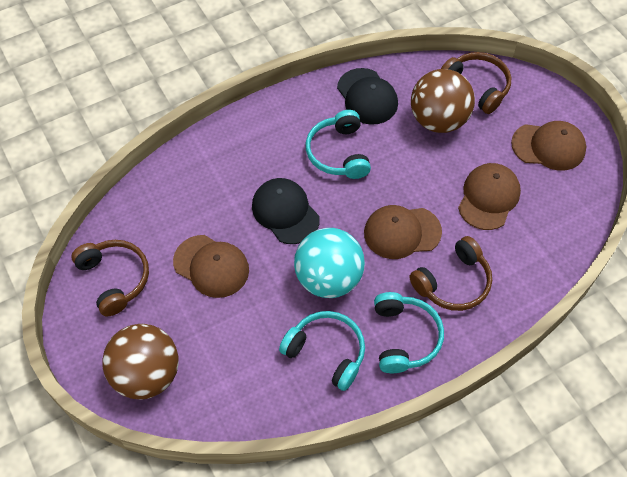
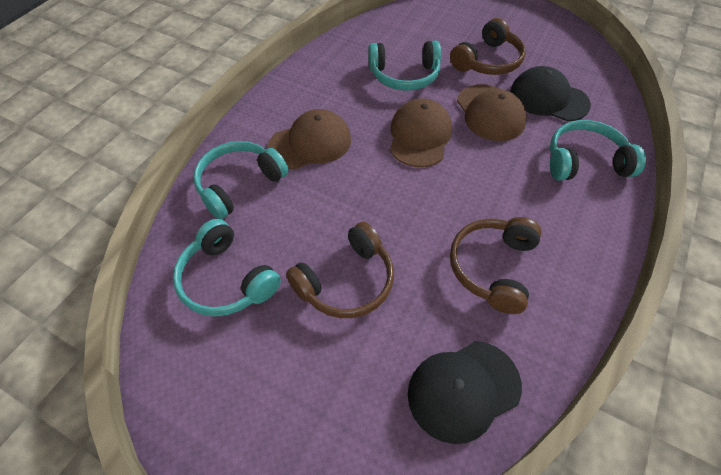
brown ball: [102,324,179,400] [411,69,475,133] = 2 -> none = 0
brown cap: [173,235,249,298] [364,205,442,259] [458,163,521,230] [511,121,586,171] = 4 -> [268,109,351,170] [390,98,452,167] [457,84,527,141] = 3
turquoise ball: [294,228,365,298] = 1 -> none = 0
turquoise headphones: [279,311,365,391] [306,110,371,179] [374,292,444,373] = 3 -> [173,219,281,317] [193,141,288,219] [368,41,441,91] [550,120,646,181] = 4

